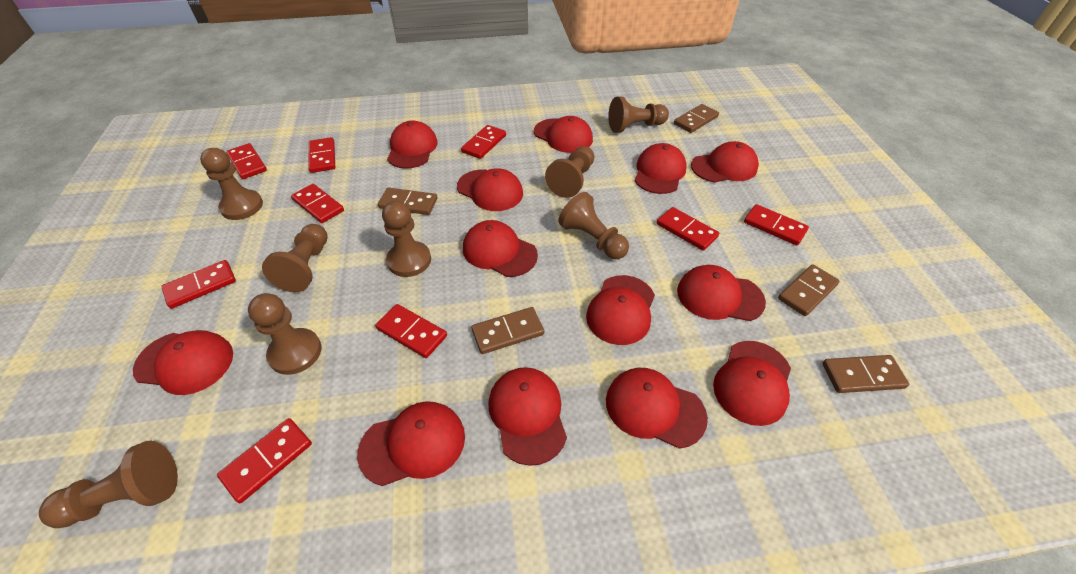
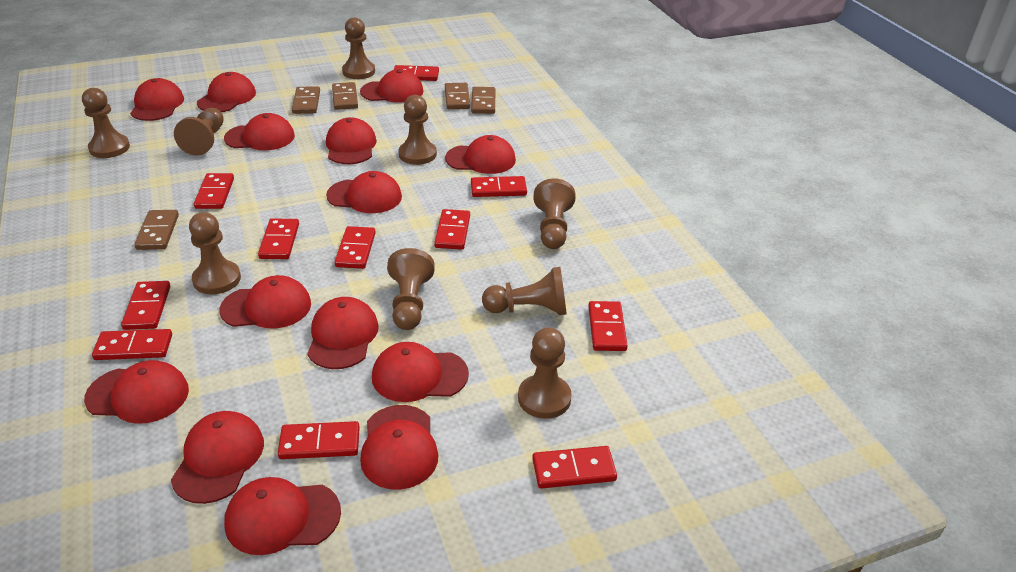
brown pawn: [39,441,178,528] [200,148,263,220] [248,293,321,375] [262,224,328,292] [382,201,431,277] [545,146,594,198] [559,192,629,259] [608,97,669,133] = 8 -> [82,88,130,158] [174,108,224,156] [189,212,241,294] [342,17,375,79] [387,248,435,330] [399,95,437,165] [482,267,567,315] [518,327,572,419] [533,178,575,249] = 9
red cap: [133,330,233,395] [357,401,465,486] [387,120,438,169] [457,168,523,211] [463,220,538,277] [488,367,567,466] [534,116,593,153] [586,275,655,345] [606,368,708,449] [635,143,686,194] [677,265,766,321] [691,141,759,183] [713,341,791,426] = 13 -> [84,360,189,424] [130,78,184,121] [171,411,264,504] [197,72,256,112] [219,275,311,328] [224,113,295,150] [224,477,341,555] [307,297,379,369] [326,117,377,164] [326,171,402,213] [360,69,423,103] [360,405,439,490] [372,342,469,402] [445,135,516,174] = 14
red domino: [161,260,236,309] [217,418,312,503] [226,143,267,179] [291,184,344,223] [308,137,335,173] [375,304,447,358] [461,125,506,159] [657,207,719,251] [744,204,809,245] = 9 -> [92,329,172,360] [121,281,170,330] [194,173,234,209] [258,219,299,259] [278,421,360,459] [335,226,376,269] [394,65,439,81] [434,209,470,250] [471,176,527,197] [532,446,617,489] [588,301,628,351] = 11

